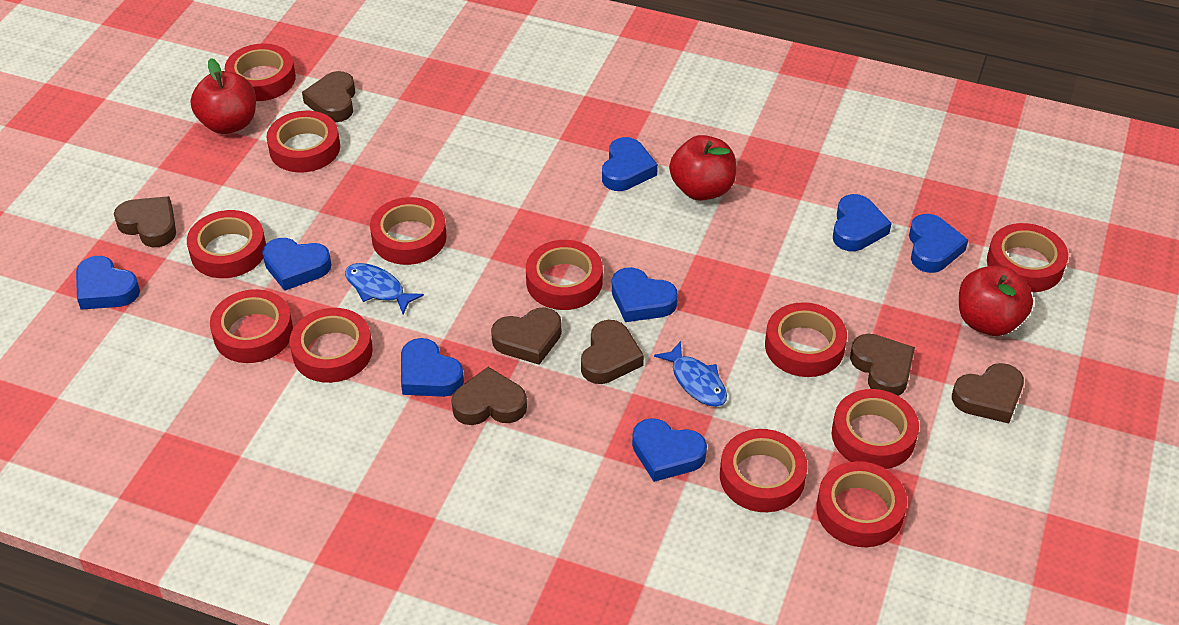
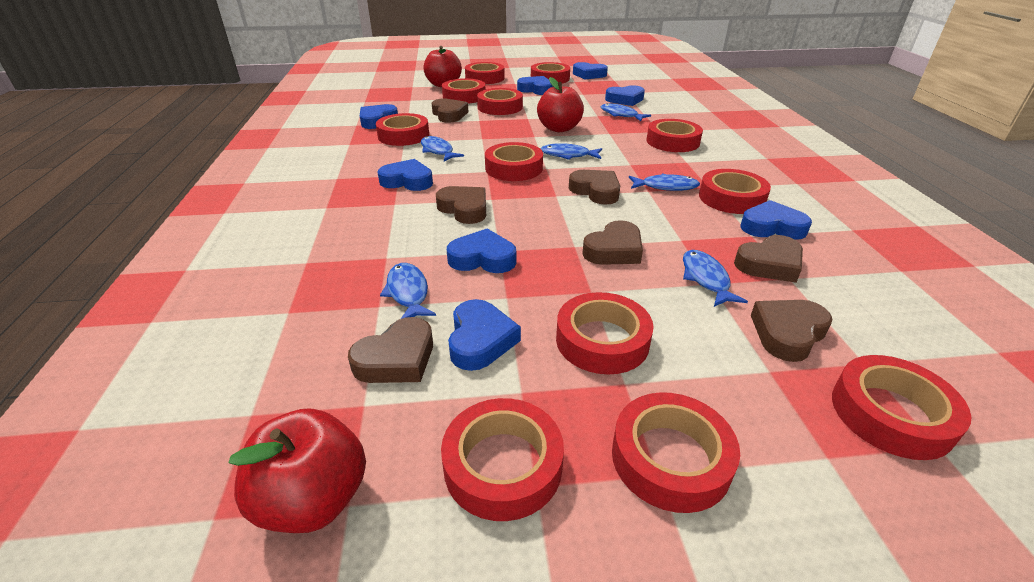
blue fish: [345,263,424,314] [654,341,727,407] = 2 -> [380,263,436,319] [421,136,464,161] [540,143,602,160] [601,103,651,122] [629,173,700,191] [683,250,748,307] = 6

